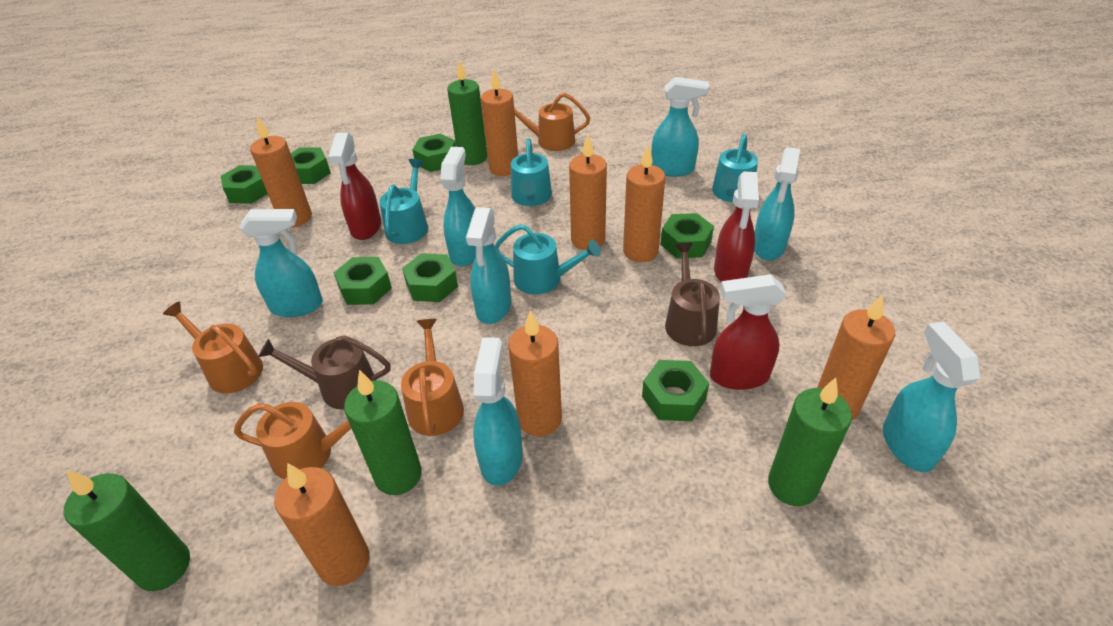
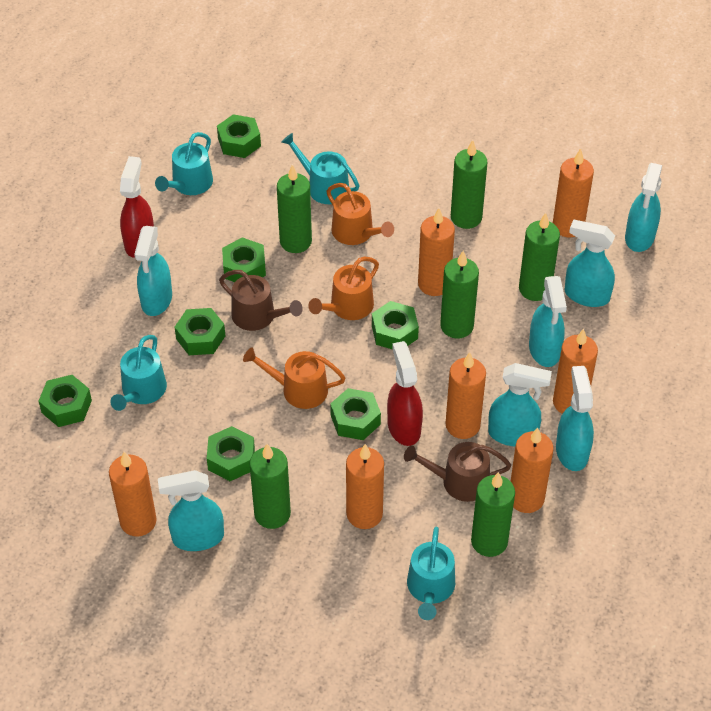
green candle: [64,470,190,591] [344,370,422,495] [447,60,487,165] [768,378,852,506] = 4 -> [249,444,291,529] [277,164,312,253] [440,251,479,339] [451,140,488,229] [471,472,515,557] [519,213,560,301] = 6
orange watering can: [163,301,263,393] [234,402,351,479] [401,319,464,436] [514,93,590,151] = 4 -> [243,348,346,409] [308,257,379,320] [326,183,394,245] = 3
red spray bottle: [328,133,381,240] [710,274,786,390] [714,171,759,282] = 3 -> [120,156,154,258] [387,341,423,446] = 2

